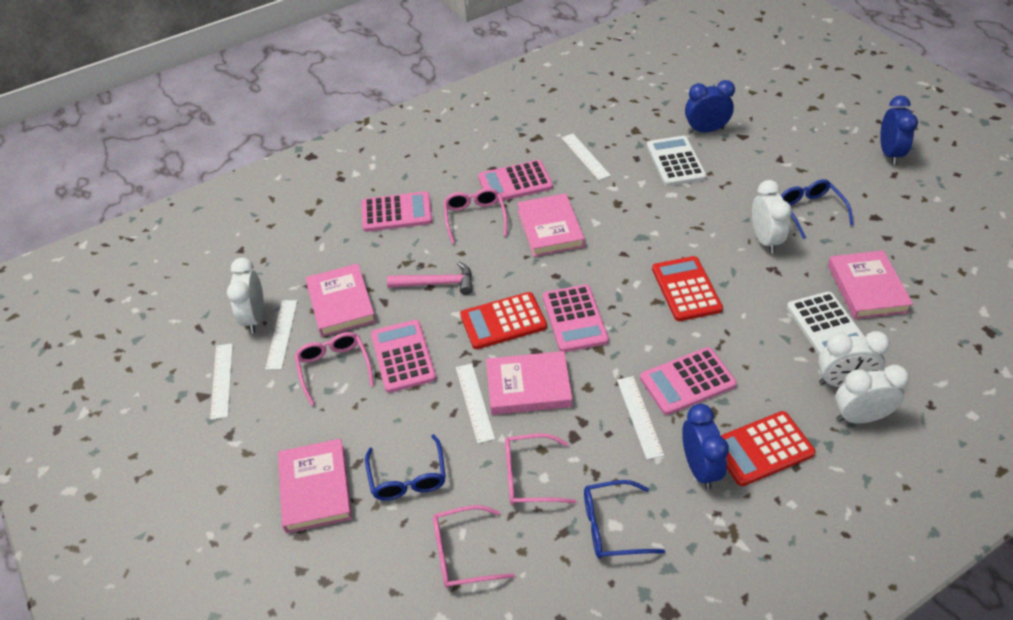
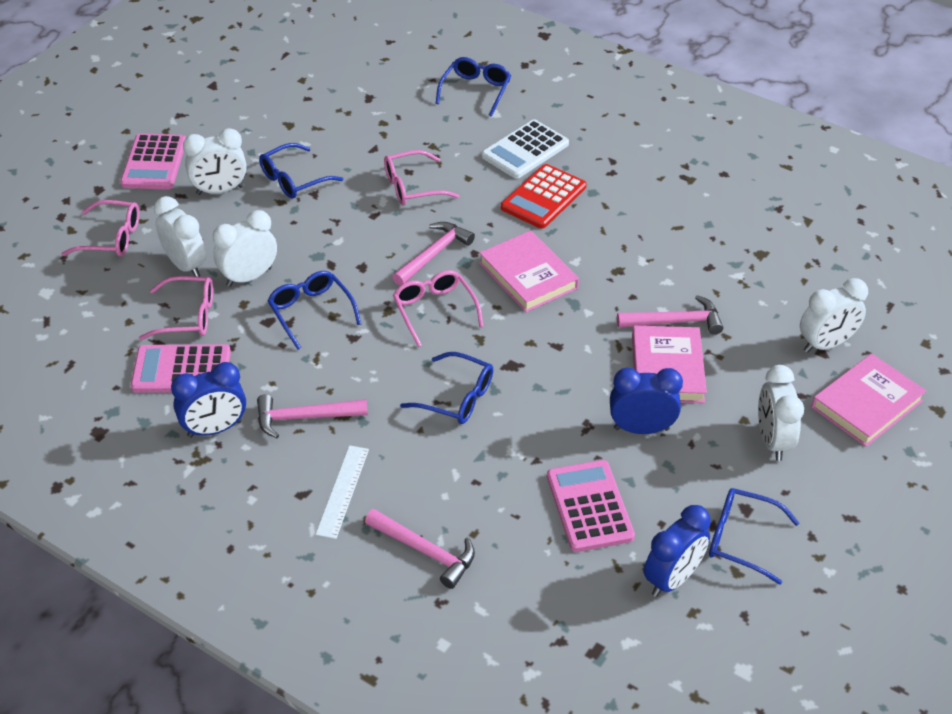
blue glasses: [365,434,446,500] [584,480,665,559] [781,179,854,239] = 3 -> [259,143,343,199] [267,271,361,350] [400,352,493,424] [436,57,511,117] [709,488,799,585] = 5
pink book: [278,439,352,533] [305,263,376,337] [486,351,572,415] [517,193,585,257] [828,250,913,319] = 5 -> [479,231,579,312] [632,326,707,403] [812,353,926,447] = 3
pink calculator: [362,191,432,232] [371,320,436,393] [478,160,553,202] [543,285,609,352] [640,347,737,415] = 5 -> [120,133,186,190] [131,344,231,393] [547,460,635,552] = 3
pink hammer: [387,261,472,295] = 1 -> [257,394,368,438] [365,509,475,589] [392,222,475,286] [617,295,723,335] = 4
red calculator: [460,292,547,349] [652,256,723,321] [721,411,816,486] = 3 -> [501,164,586,229] = 1
white calculator: [647,136,707,186] [787,291,865,355] = 2 -> [482,119,569,179] = 1
white clock: [227,258,264,333] [752,180,792,253] [818,331,890,387] [835,365,909,423] = 4 -> [154,196,206,277] [183,128,247,195] [213,210,277,287] [758,365,804,461] [800,278,868,353] = 5
white ruler: [210,343,233,420] [265,300,298,370] [456,364,495,443] [561,133,611,180] [617,376,664,460] = 5 -> [316,445,369,539] = 1

